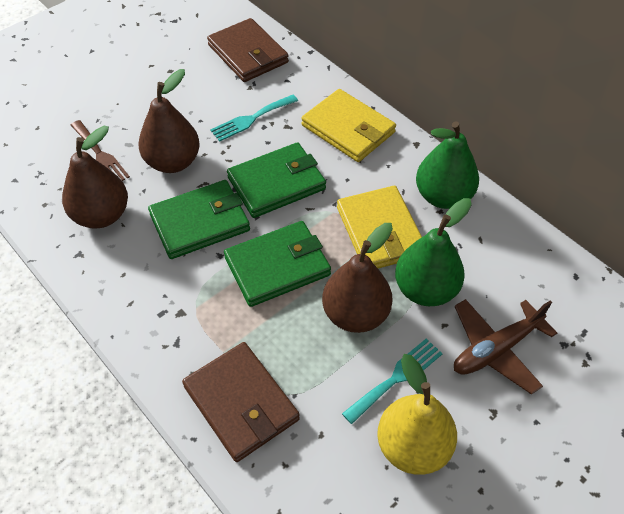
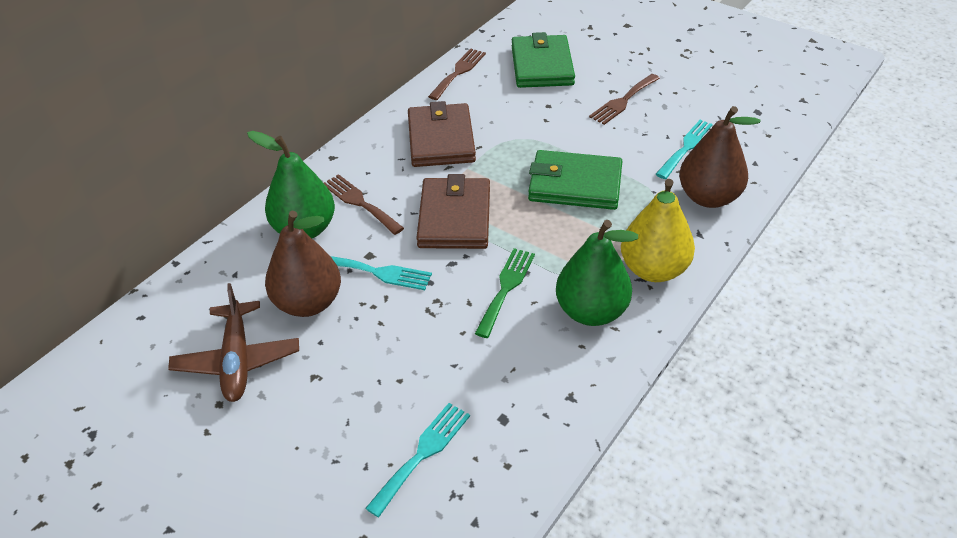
brown fork: [71,120,130,181] = 1 -> [324,174,404,235] [428,48,486,100] [589,74,660,125] = 3
brown pear: [62,126,128,229] [138,69,200,173] [322,223,393,333] = 3 -> [265,211,341,317] [679,106,760,208] = 2
green fork: none = 0 -> [475,248,535,338] = 1
green wallet: [148,180,250,259] [224,221,331,307] [227,142,326,218] = 3 -> [512,32,575,88] [528,150,622,210] = 2
turquoise fork: [210,95,298,142] [342,339,443,424] = 2 -> [331,256,432,290] [365,403,470,517] [656,120,713,179] = 3
yellow wallet: [301,89,396,162] [337,186,422,269] = 2 -> none = 0

